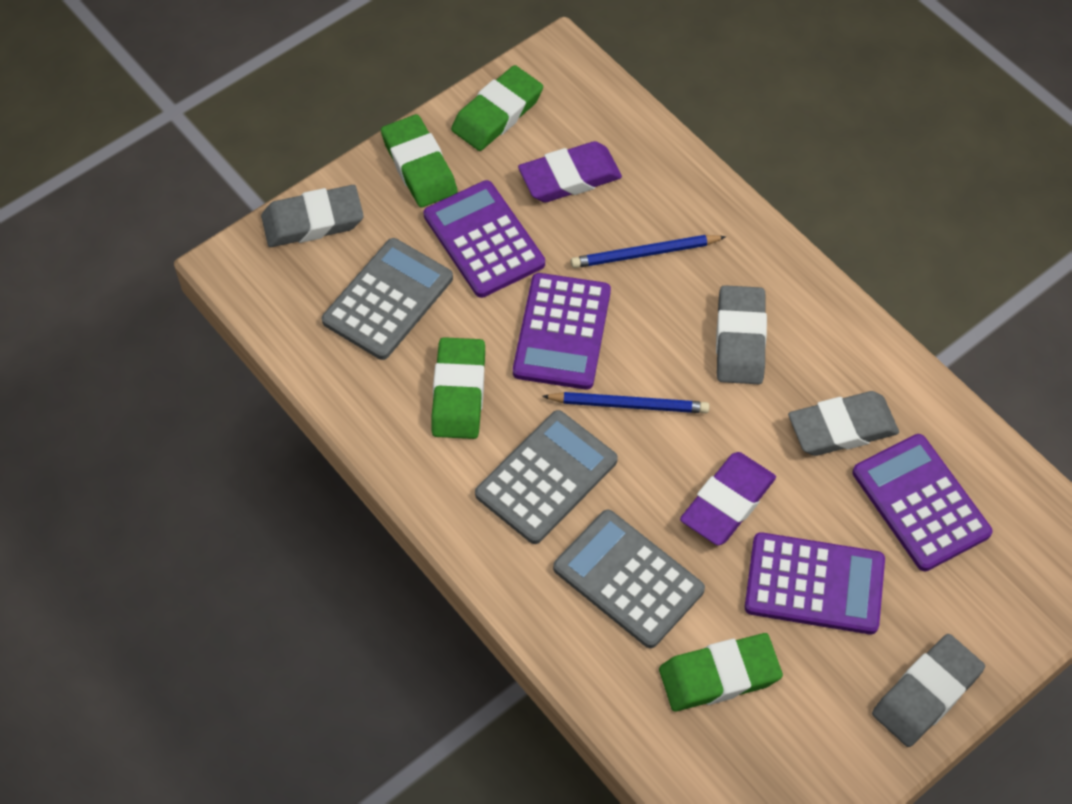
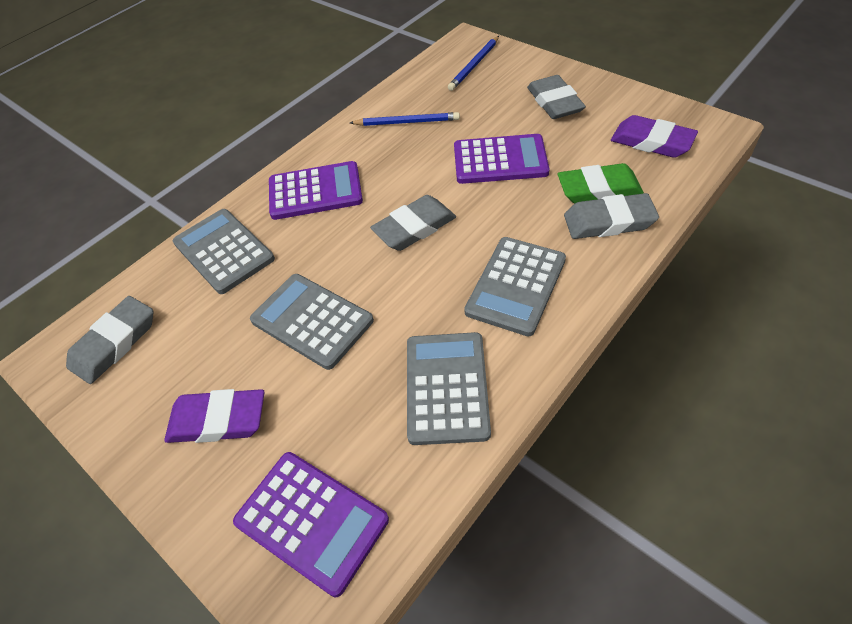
green eraser: [381,114,458,207] [431,337,485,439] [451,65,543,151] [659,633,783,711] = 4 -> [557,163,644,204] = 1
grey calculator: [322,238,453,360] [475,410,618,544] [553,510,705,648] = 3 -> [173,209,275,294] [250,274,374,370] [407,332,491,445] [464,237,566,337] = 4
purple calculator: [424,180,545,298] [513,273,611,390] [745,532,885,634] [853,434,992,571] = 4 -> [233,452,389,597] [269,161,363,220] [454,134,549,184] = 3

